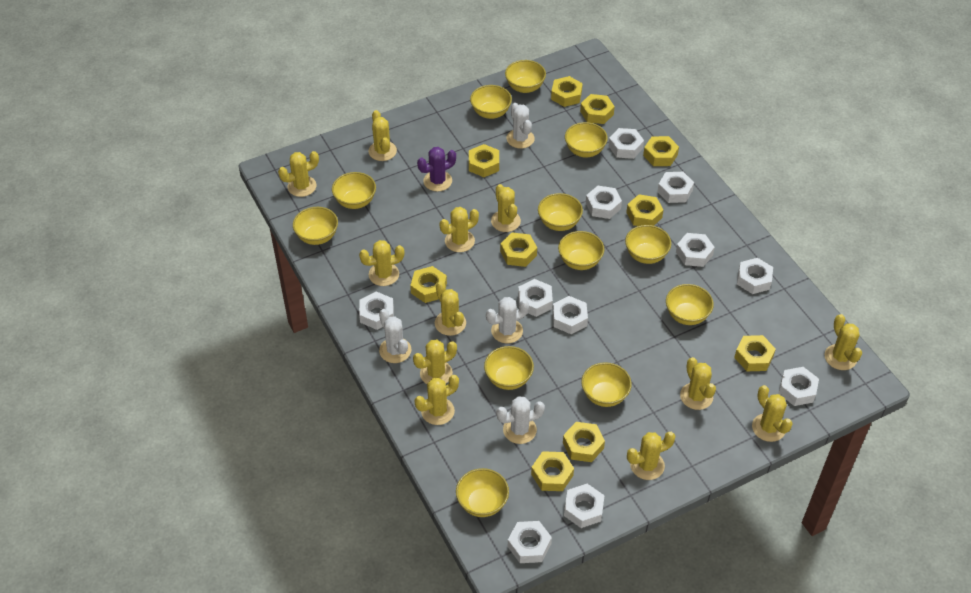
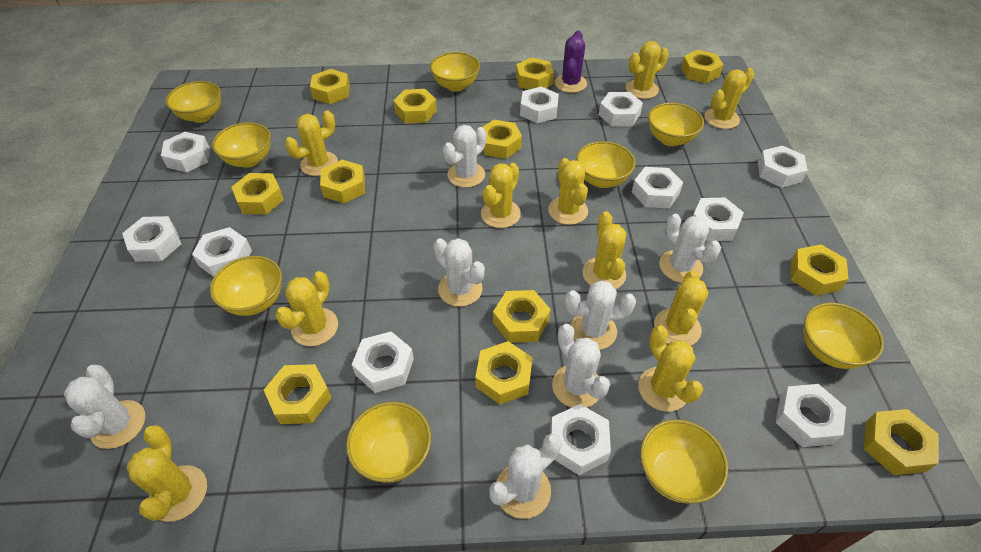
white cactus: [379,309,411,363] [486,297,529,344] [496,396,545,444] [507,103,535,149] = 4 -> [64,365,145,449] [433,238,485,307] [443,125,486,188] [489,434,561,519] [552,324,610,408] [564,280,636,350] [659,214,721,283] = 7
yellow bowl: [293,207,338,245] [332,172,376,209] [456,468,509,517] [470,85,512,119] [484,346,534,390] [505,60,546,93] [538,193,583,231] [558,231,604,270] [565,122,608,157] [581,362,632,407] [625,225,671,264] [666,284,714,325] = 12 -> [165,81,221,123] [210,256,282,316] [212,122,271,168] [346,402,431,483] [430,52,480,91] [576,141,635,188] [640,420,728,503] [648,103,704,146] [804,303,884,369] = 9
yellow cactus: [278,151,319,197] [359,240,404,286] [368,110,397,161] [413,340,457,384] [415,375,459,425] [435,282,466,336] [440,207,479,252] [491,184,521,232] [627,432,675,480] [680,357,716,410] [752,385,793,442] [824,314,862,370] = 12 -> [127,425,207,522] [275,271,338,346] [285,110,338,176] [481,163,521,228] [548,158,588,225] [582,211,626,289] [626,41,669,99] [638,325,703,412] [654,271,708,345] [705,68,754,129] = 10
yellow nut: [410,266,447,303] [469,144,499,177] [500,233,537,267] [531,451,574,491] [551,76,583,107] [563,422,605,462] [580,94,615,124] [626,194,663,226] [643,136,679,166] [734,335,776,371] = 10 -> [232,173,284,214] [264,364,332,424] [310,69,350,104] [320,160,365,203] [394,89,437,124] [475,341,533,404] [482,120,522,159] [493,290,551,343] [516,57,554,90] [681,50,723,83] [791,244,848,296] [864,409,939,475] = 12

